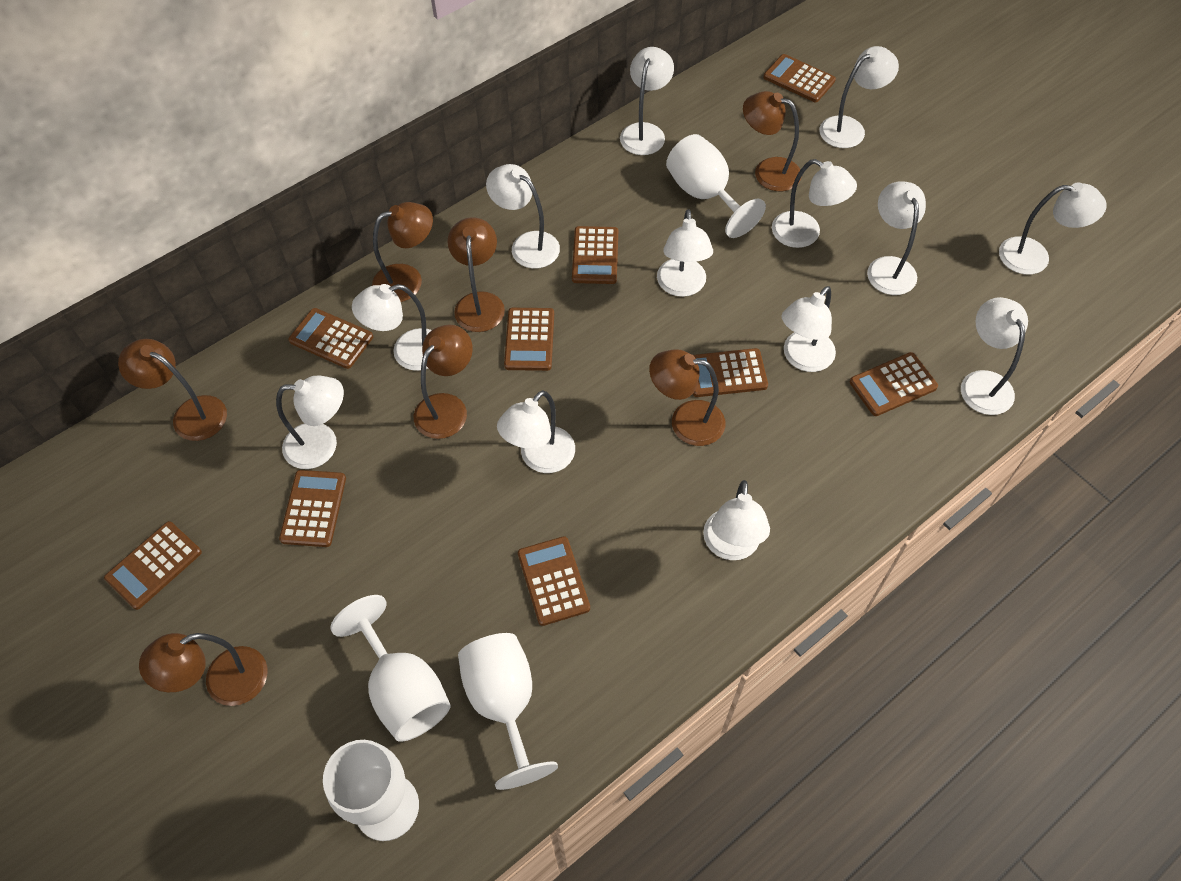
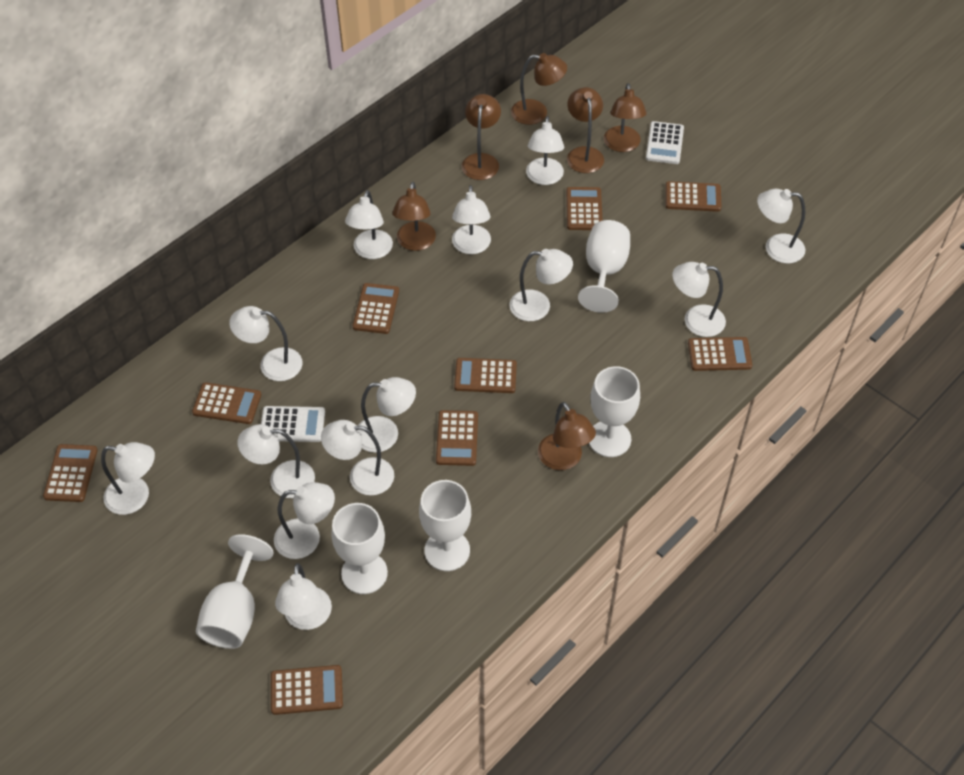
brown lamp: [118,339,227,441] [139,633,268,706] [372,202,433,302] [414,325,473,439] [448,217,505,332] [649,349,726,446] [743,91,802,191] = 7 -> [392,182,436,251] [462,94,501,180] [511,53,567,125] [538,402,596,470] [567,87,604,173] [604,83,647,152] = 6
white calculator: none = 0 -> [261,406,325,442] [646,121,684,164] = 2
white goblet: [323,740,419,841] [330,595,451,742] [458,633,558,790] [666,134,766,238] = 4 -> [196,534,274,649] [331,503,388,594] [419,480,471,571] [578,220,630,313] [589,366,640,457] = 5

